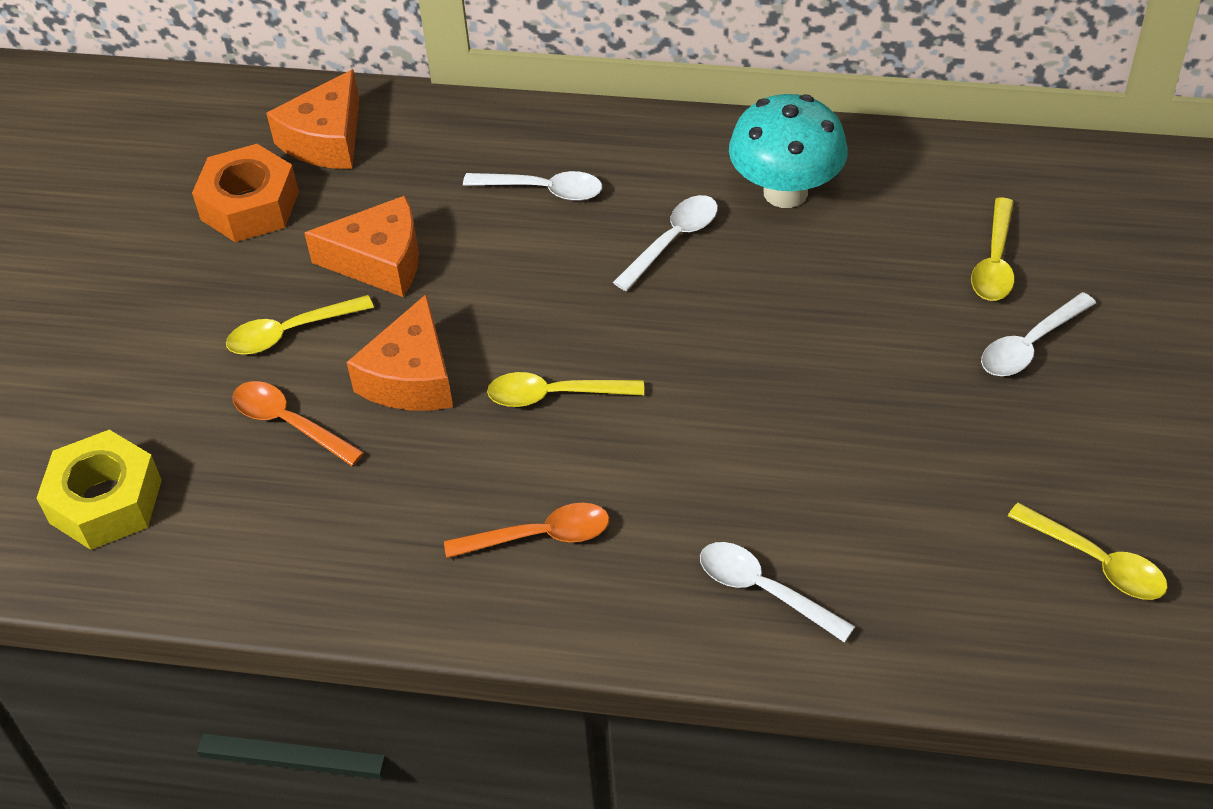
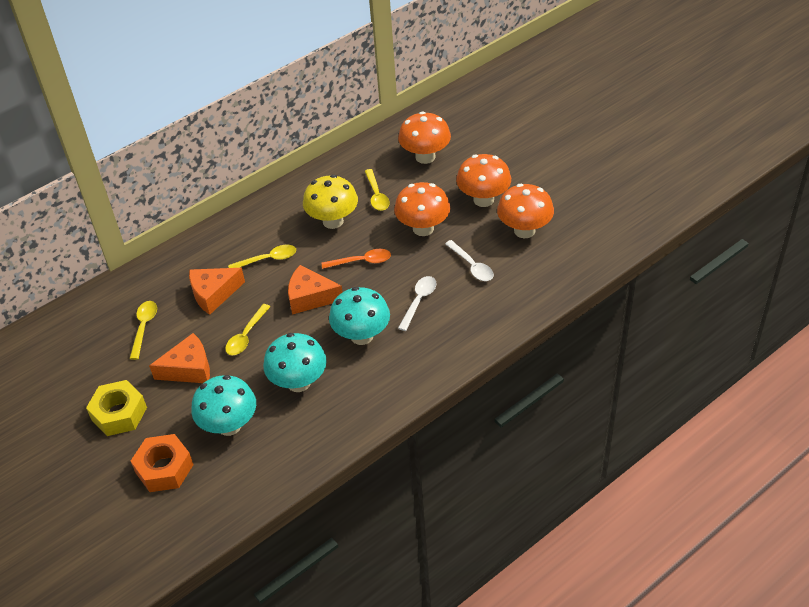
orange mushroom: none = 0 -> [394,182,450,236] [398,112,451,164] [456,154,511,207] [497,184,554,238] = 4
orange spoon: [232,381,364,466] [444,503,609,558] = 2 -> [322,249,391,269] = 1
turquoise mushroom: [729,94,848,208] = 1 -> [191,375,256,436] [263,333,327,392] [329,287,390,345] = 3
white spoon: [463,171,602,201] [613,195,718,291] [700,542,855,642] [981,292,1096,376] = 4 -> [398,276,436,331] [445,240,494,281] = 2
yellow mushroom: none = 0 -> [303,175,358,229] = 1

